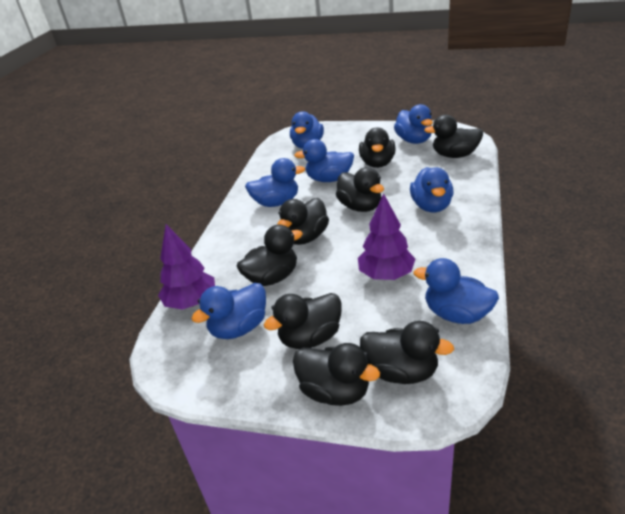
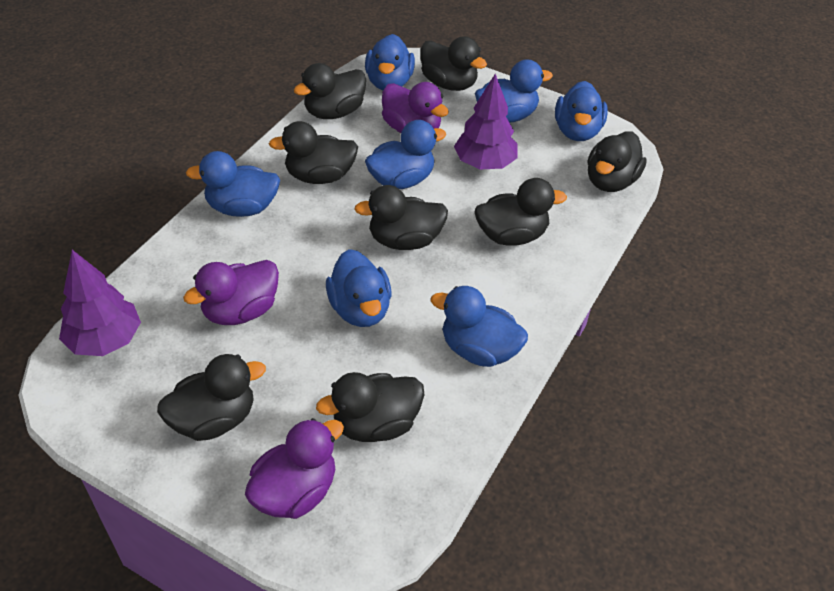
purple duck: none = 0 -> [183,260,279,325] [245,418,344,519] [382,82,449,133] = 3

